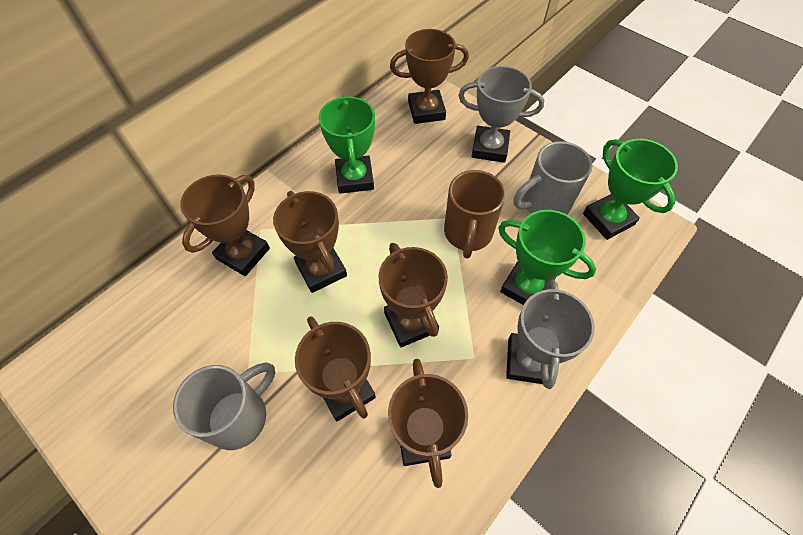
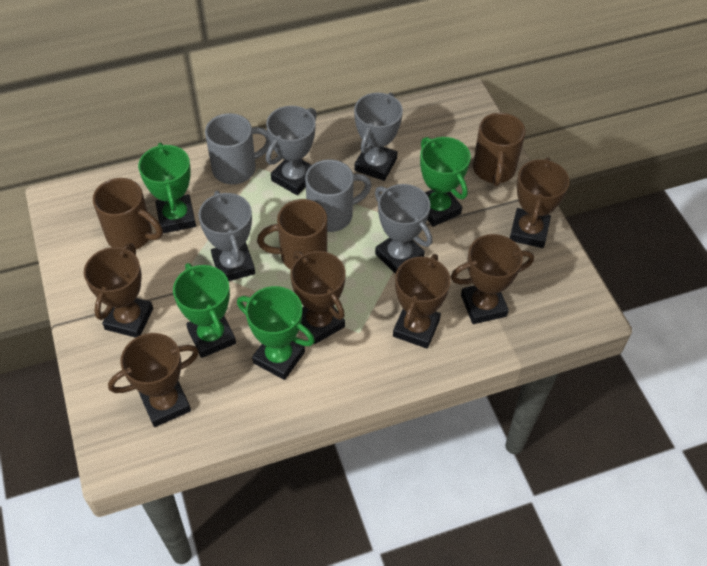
brown mug: [444,170,506,259] = 1 -> [93,178,163,250] [257,199,327,270] [473,113,526,186] = 3
green trophy: [319,95,375,194] [498,210,596,305] [583,139,678,240] = 3 -> [138,143,196,233] [173,263,236,358] [237,286,315,380] [420,137,471,227] = 4
grey trophy: [458,66,544,163] [506,279,595,389] = 2 -> [198,191,255,281] [266,106,317,195] [354,92,403,181] [375,184,432,274] = 4

